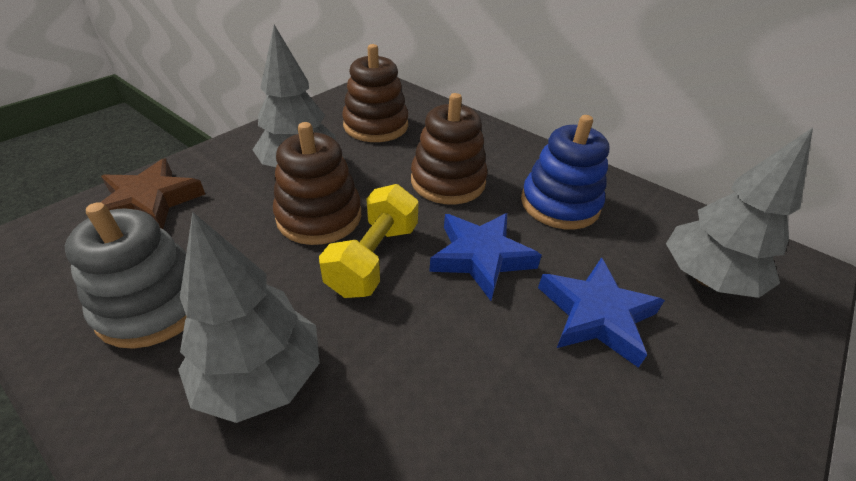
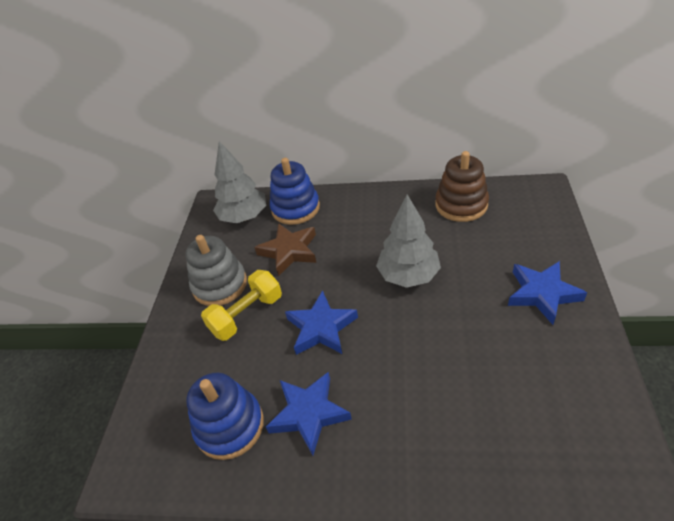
blue stacking toy: [521,115,609,230] = 1 -> [187,373,264,460] [270,158,320,225] = 2
blue star: [429,213,542,301] [538,257,665,368] = 2 -> [266,372,352,455] [285,290,358,355] [508,261,587,325] = 3
brown stacking toy: [273,122,361,245] [342,44,408,142] [411,93,488,204] = 3 -> [435,151,489,222] = 1
grey tree: [178,212,319,423] [253,25,336,167] [666,128,813,298] = 3 -> [213,141,266,223] [376,195,441,288] = 2

